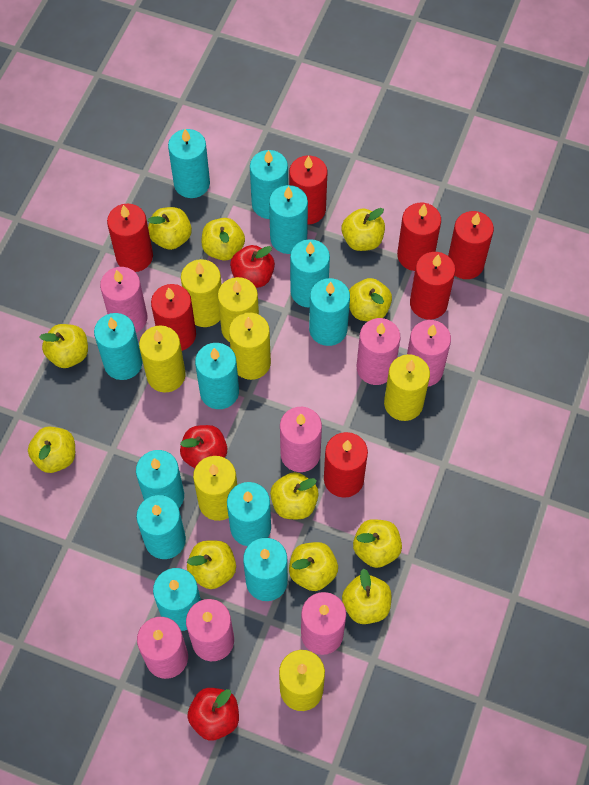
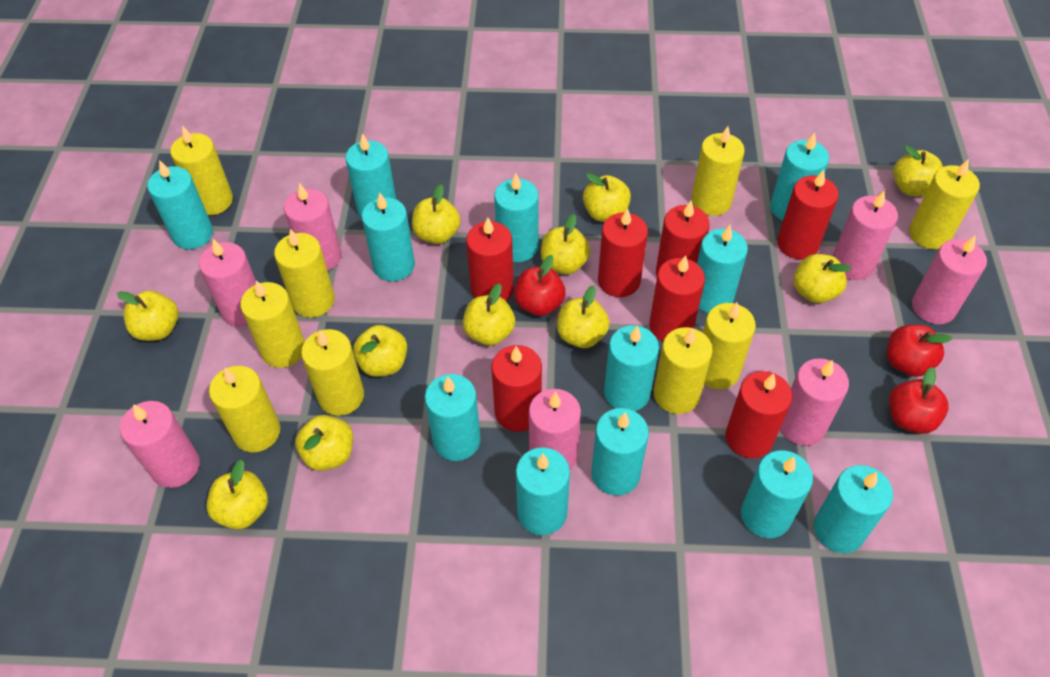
yellow candle: [139,325,186,393] [181,259,222,327] [193,456,237,521] [218,277,259,342] [229,313,271,380] [279,650,325,711] [384,354,430,421] = 7 -> [170,126,233,215] [209,366,280,452] [240,280,305,368] [274,229,335,318] [301,329,364,416] [654,327,713,414] [691,126,745,216] [703,302,756,389] [909,159,980,249] = 9

